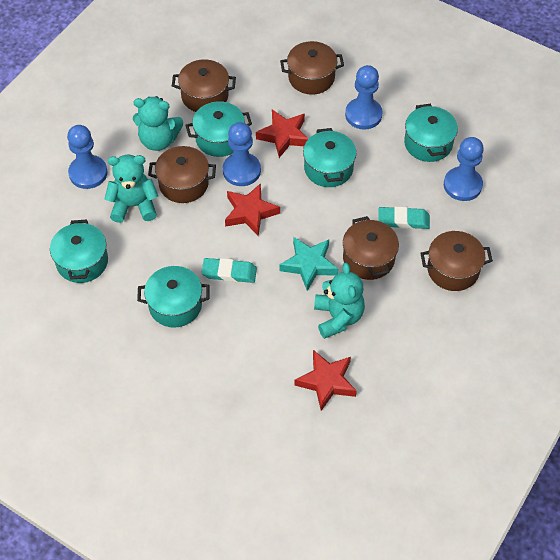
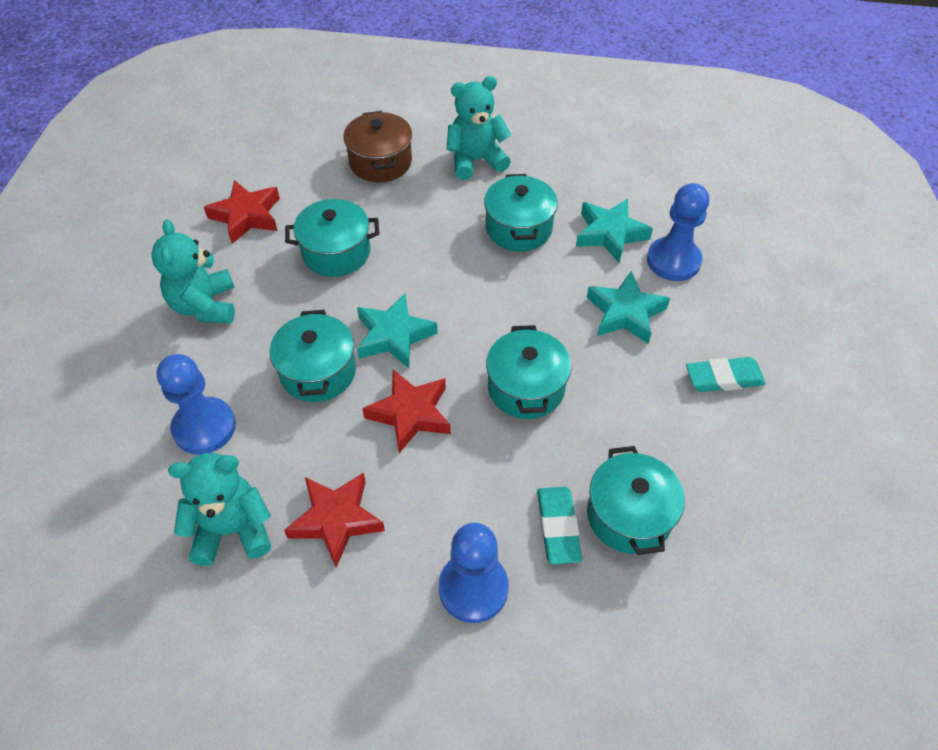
blue pawn: [67,125,108,189] [223,122,261,186] [345,65,383,130] [444,137,484,201] = 4 -> [157,354,236,455] [439,523,509,623] [647,183,709,281] = 3
brown pot: [148,146,216,203] [172,59,236,112] [280,41,344,95] [343,216,399,280] [420,231,493,291] = 5 -> [343,111,412,183] = 1
turquoise star: [279,237,338,291] = 1 -> [357,293,438,368] [576,199,653,263] [586,271,670,344] = 3

